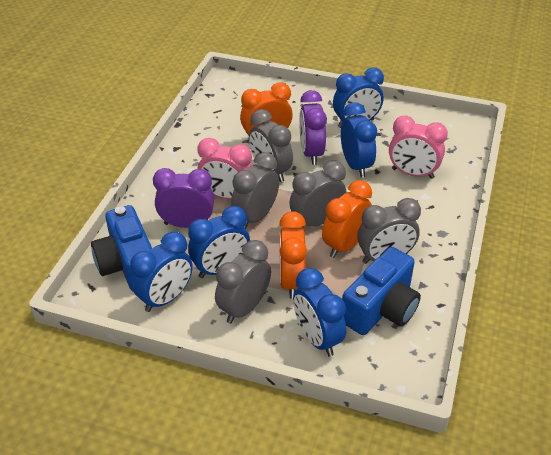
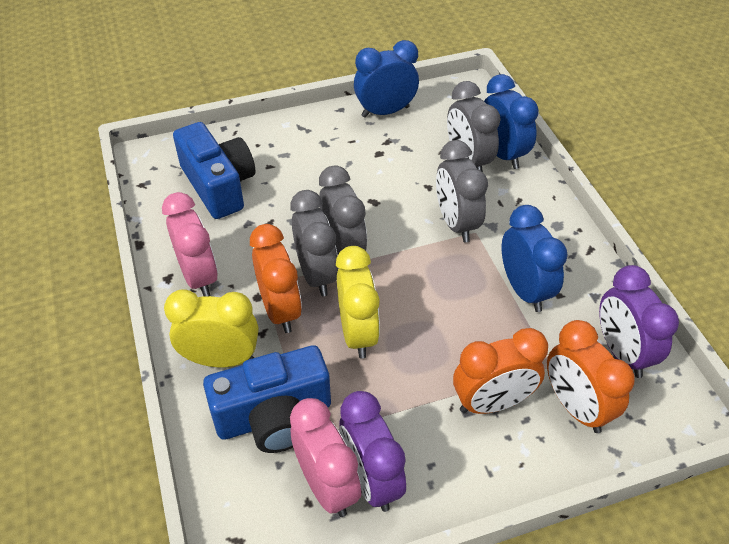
blue clock: [130,232,193,312] [188,206,250,278] [293,268,346,356] [333,68,384,128] [341,102,377,178] = 5 -> [354,40,419,118] [484,74,539,169] [502,205,568,312] = 3
grey clock: [215,240,271,324] [231,152,279,229] [249,109,293,182] [290,161,347,228] [357,198,421,264] = 5 -> [290,190,339,296] [319,165,367,255] [436,140,488,242] [447,81,501,172] = 4
yellow clock: none = 0 -> [164,290,258,367] [336,246,380,359] = 2

